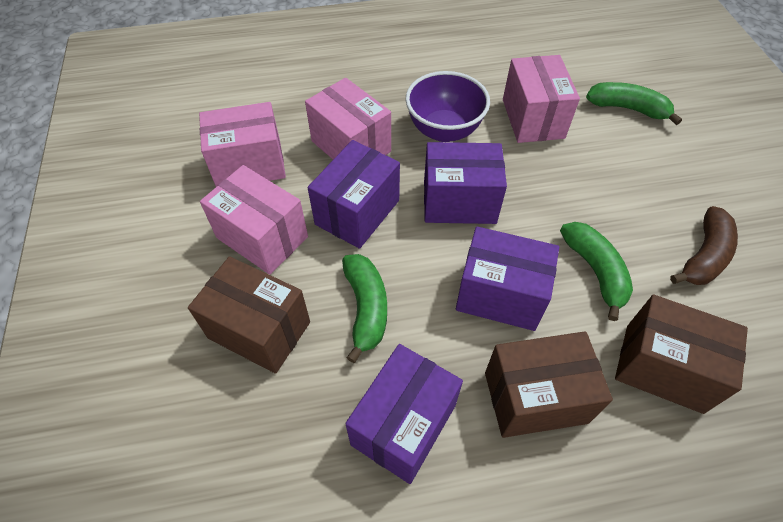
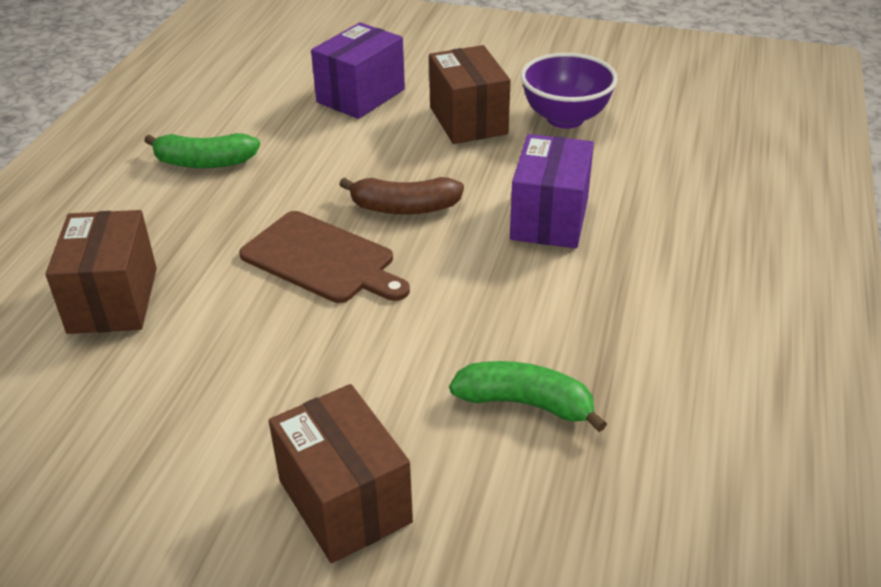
brown cutting board: none = 0 -> [239,211,410,303] = 1
green banana: [342,254,387,363] [560,222,633,321] [586,82,682,125] = 3 -> [144,133,260,168] [449,361,607,432] = 2
pink box: [199,102,286,187] [200,165,308,274] [305,78,391,159] [503,55,580,143] = 4 -> none = 0
purple box: [308,140,400,249] [345,344,463,484] [424,142,507,224] [456,226,559,331] = 4 -> [311,22,405,119] [510,134,594,248] = 2

